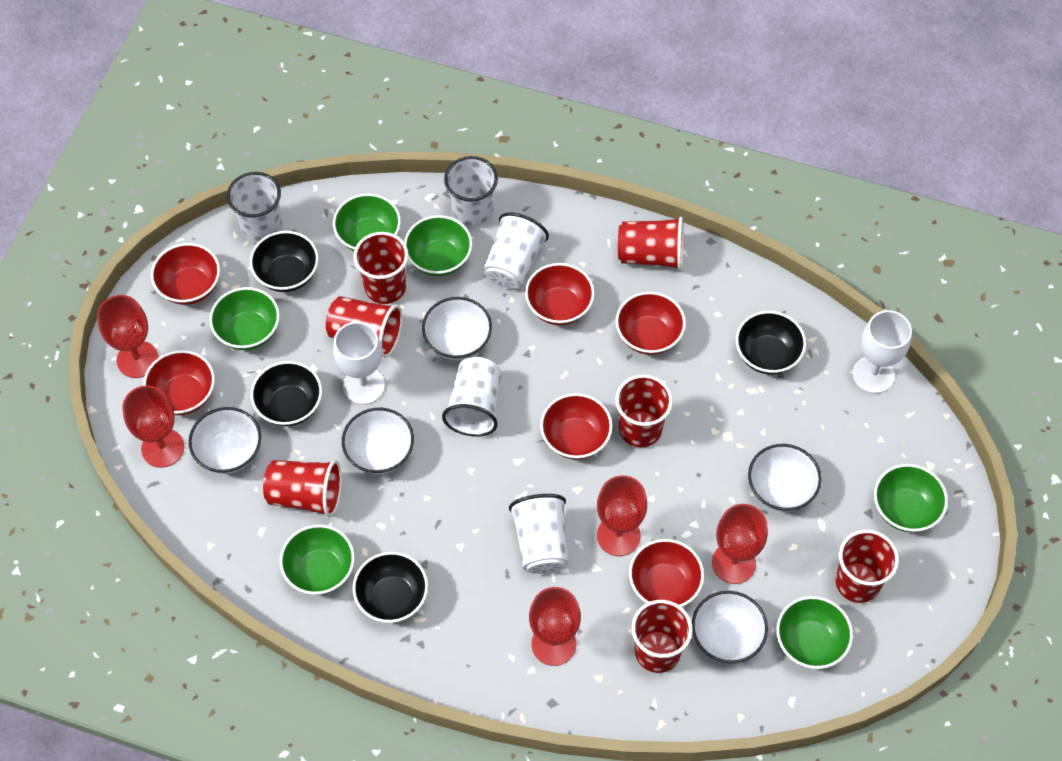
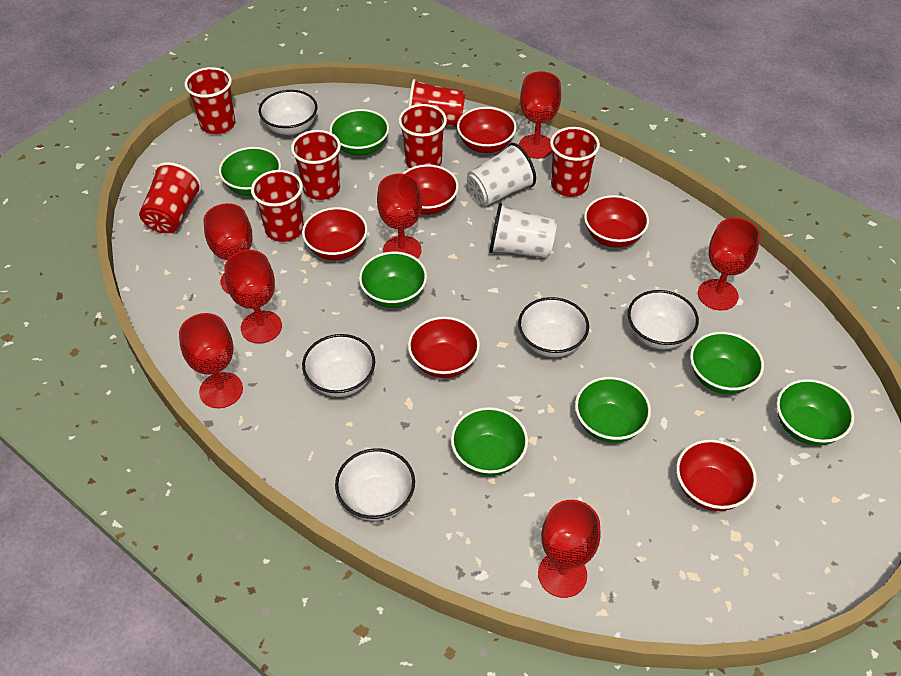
black bowl: [250,231,319,292] [251,361,322,426] [352,552,428,623] [736,311,806,375] = 4 -> none = 0
green bowl: [209,287,280,350] [280,525,355,595] [333,193,401,251] [404,215,472,276] [776,596,853,669] [874,464,948,532] = 6 -> [219,147,281,196] [329,109,389,156] [359,252,427,308] [451,407,528,476] [575,377,651,443] [690,332,764,394] [777,379,854,446] = 7
red goblet: [97,295,159,378] [123,386,184,468] [529,587,581,666] [597,475,647,556] [712,504,768,584] = 5 -> [179,313,243,408] [204,203,253,294] [224,250,282,344] [377,173,422,259] [519,71,561,159] [538,500,601,598] [698,218,760,310] = 7
white cup: [227,172,282,243] [442,357,501,437] [444,156,498,228] [483,212,549,289] [509,494,568,574] = 5 -> [467,143,536,206] [489,203,557,258] = 2
white goblet: [333,322,385,405] [853,310,912,393] = 2 -> none = 0

